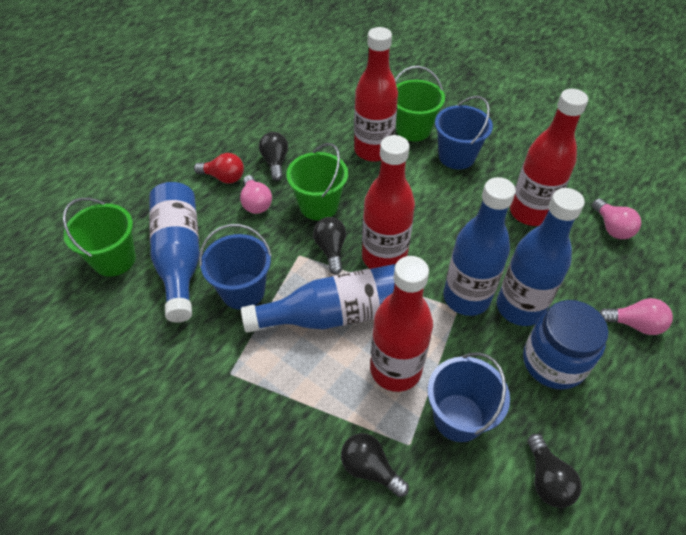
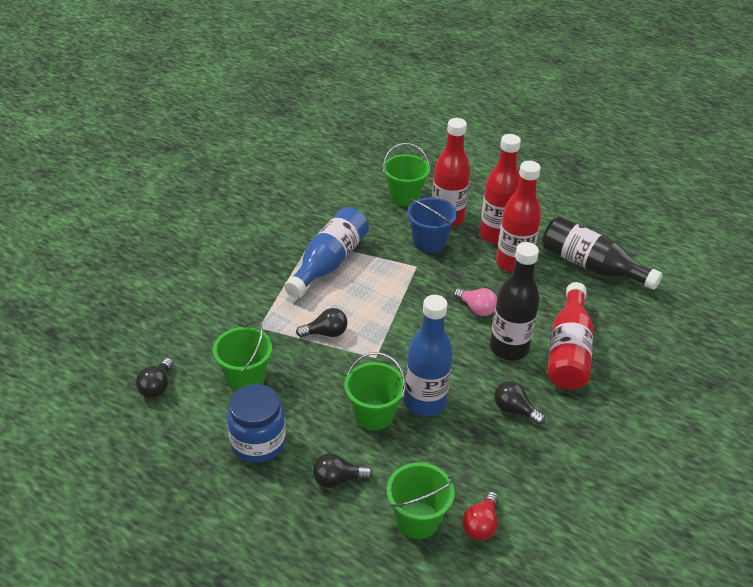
black bottle: none = 0 -> [490,242,540,360] [542,216,663,290] = 2
blue bottle: [149,182,200,323] [241,264,396,333] [443,177,516,316] [497,188,585,326] = 4 -> [284,207,369,298] [405,295,453,417] = 2
blue bucket: [199,224,272,310] [428,352,510,442] [435,96,493,169] = 3 -> [407,197,457,253] = 1
green bucket: [63,198,136,277] [286,143,348,220] [395,66,445,141] = 3 -> [213,320,272,391] [345,352,406,431] [383,143,430,206] [387,462,455,539] = 4
pink light bulb: [240,175,272,214] [592,198,641,239] [599,298,673,335] = 3 -> [454,288,497,316] = 1

